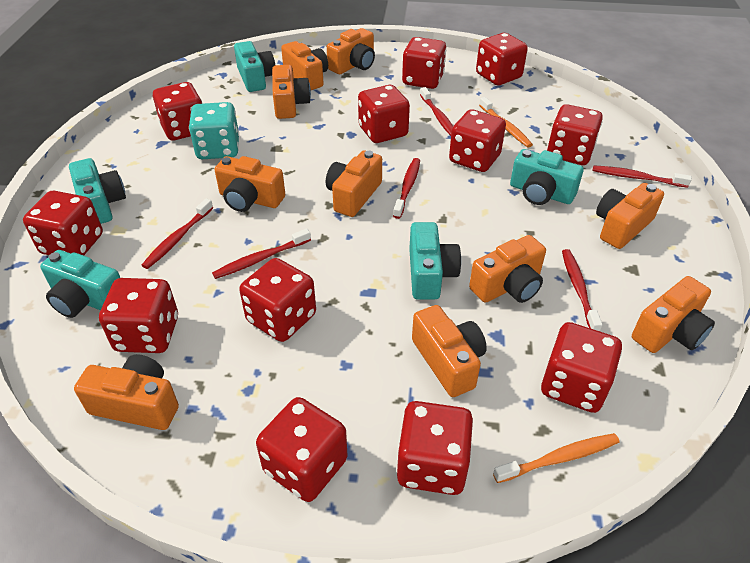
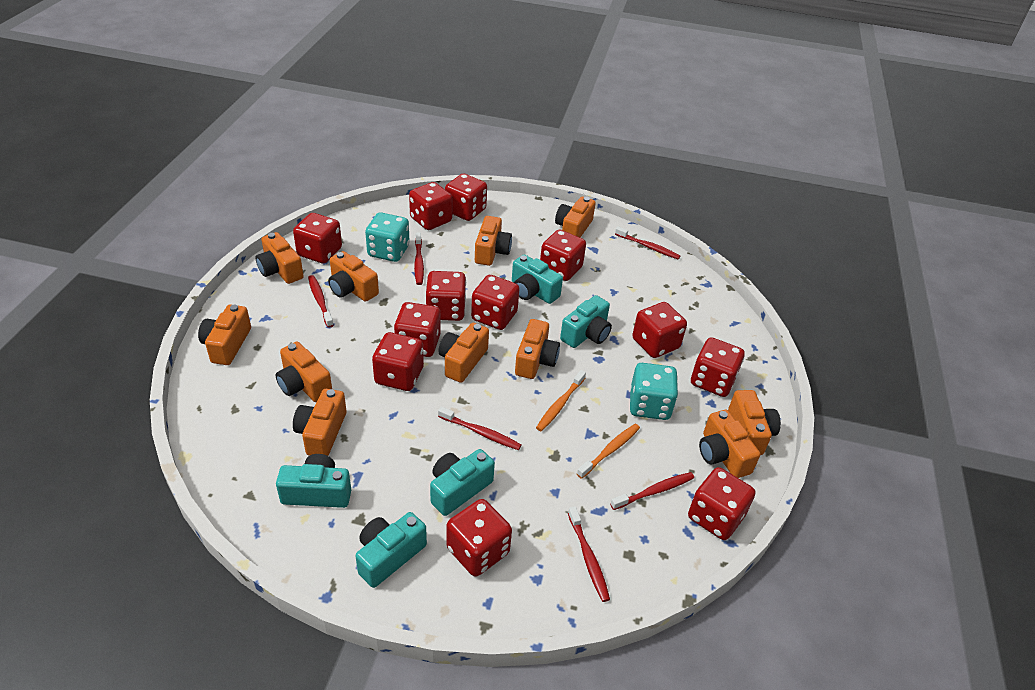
orange camera: [74,354,179,430] [215,156,285,212] [272,65,311,119] [281,41,328,90] [326,151,382,217] [327,28,375,74] [412,305,487,397] [469,235,546,303] [596,183,664,249] [632,276,715,353] = 10 -> [198,304,251,365] [255,232,304,284] [276,341,332,402] [293,389,347,456] [328,251,379,302] [438,323,489,383] [475,216,512,266] [515,319,560,379] [555,197,596,237] [699,410,760,478] [728,390,781,455] = 11
turquoise dice: [189,102,239,159] = 1 -> [365,212,410,262] [630,363,678,420] = 2

